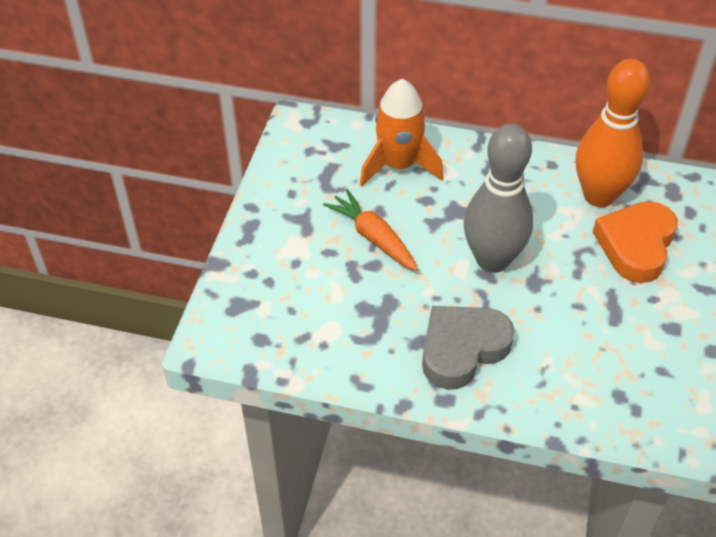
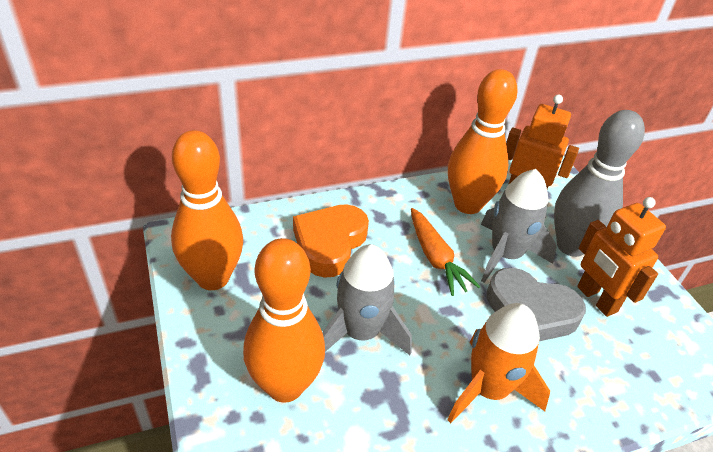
grey rocket: none = 0 -> [322,244,412,355] [481,169,557,283] = 2
orange bowling pin: [576,59,650,207] = 1 -> [171,130,243,290] [243,238,325,403] [448,69,518,214] = 3
orange robot: none = 0 -> [506,94,579,189] [577,197,666,317] = 2

